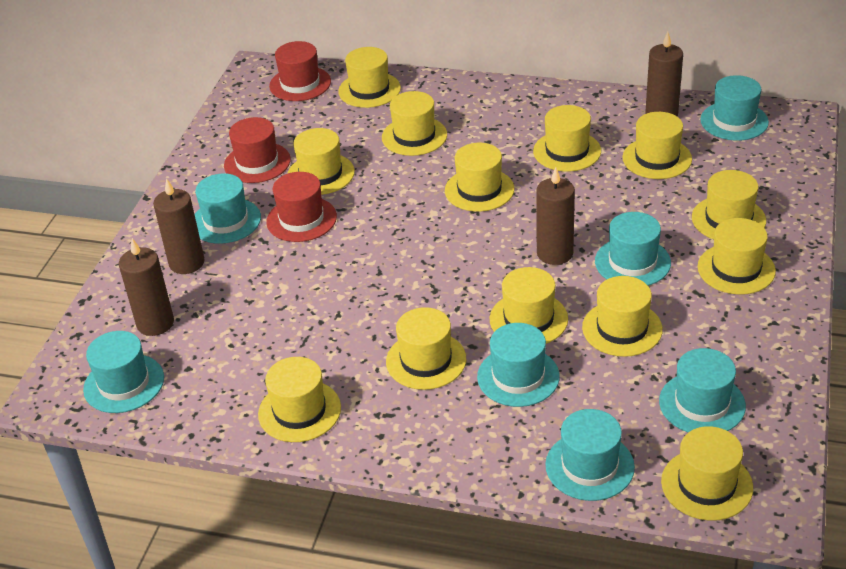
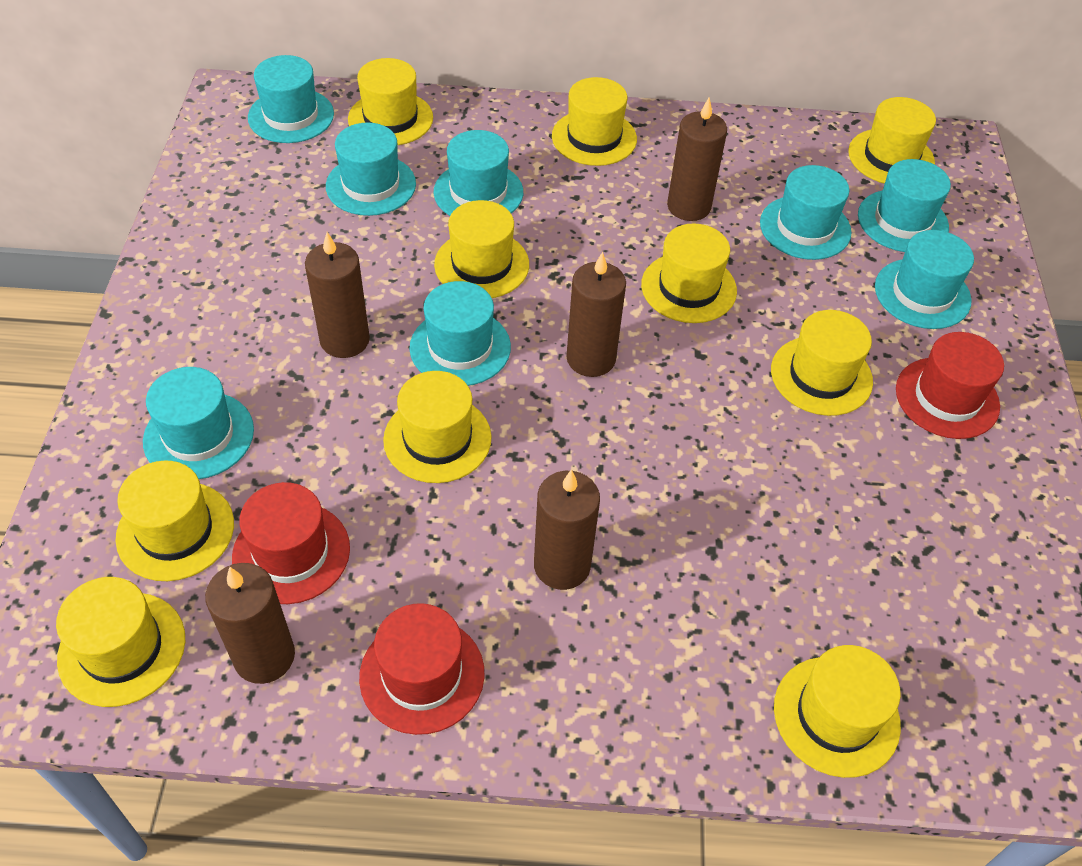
brown candle: [119,238,174,336] [153,178,205,274] [536,167,575,265] [645,32,683,117] = 4 -> [205,563,295,684] [305,232,370,358] [534,469,600,590] [566,252,626,377] [667,98,727,221] = 5
turquoise hat: [83,331,164,413] [194,173,261,244] [477,323,560,407] [545,409,635,501] [595,212,671,286] [659,348,746,432] [700,75,769,141] = 7 -> [143,367,254,479] [248,55,334,143] [326,123,416,216] [410,281,511,386] [434,130,523,216] [760,165,852,260] [858,159,951,252] [875,230,974,329] = 8
yellow hat: [258,357,341,442] [287,128,355,195] [338,47,401,108] [382,91,447,156] [386,307,466,390] [445,143,514,212] [490,267,568,344] [533,105,601,172] [582,276,663,357] [622,112,692,179] [661,426,753,521] [692,170,766,239] [697,218,776,295] = 13 -> [56,577,185,707] [115,460,234,581] [348,58,433,145] [383,371,492,483] [434,200,529,298] [552,77,637,166] [641,223,737,323] [771,310,873,416] [774,645,901,778] [848,97,936,184] = 10

